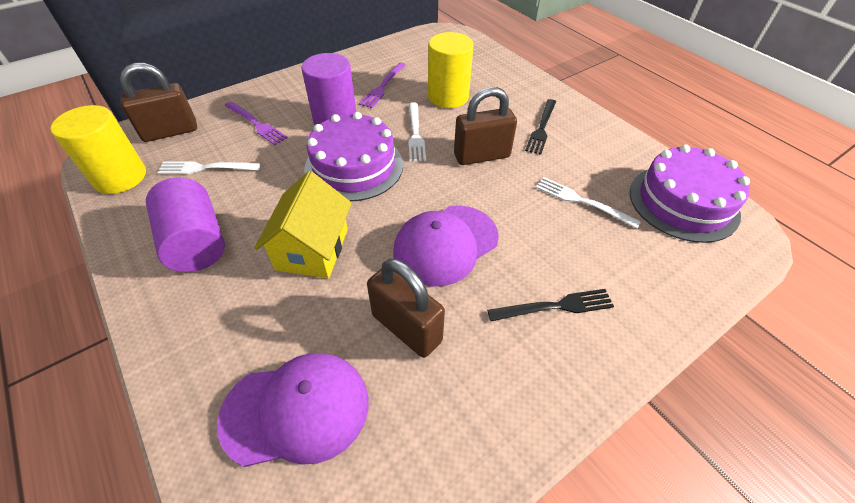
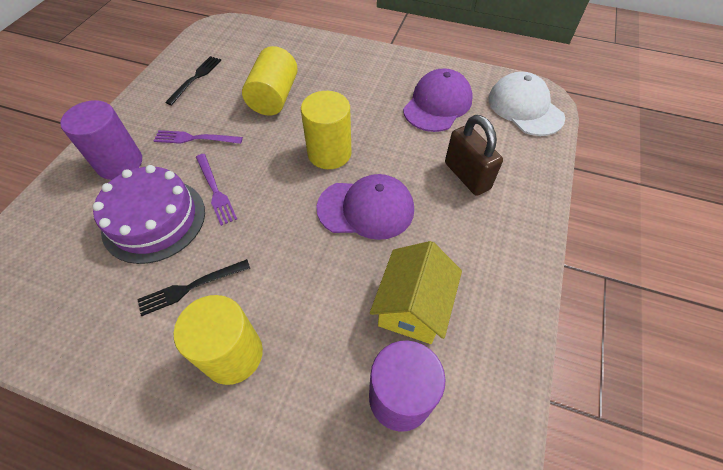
brown padlock: [120,63,197,142] [367,259,445,358] [454,87,517,165] = 3 -> [445,115,503,196] = 1
purple cake: [304,112,403,201] [630,144,750,243] = 2 -> [93,165,205,264] = 1
white cap: none = 0 -> [488,72,565,136] = 1
white fork: [157,161,261,174] [408,103,426,162] [536,177,641,229] = 3 -> none = 0
yellow cylinder: [50,105,146,194] [428,32,474,108] = 2 -> [173,295,263,385] [242,46,298,116] [301,91,352,169] = 3

